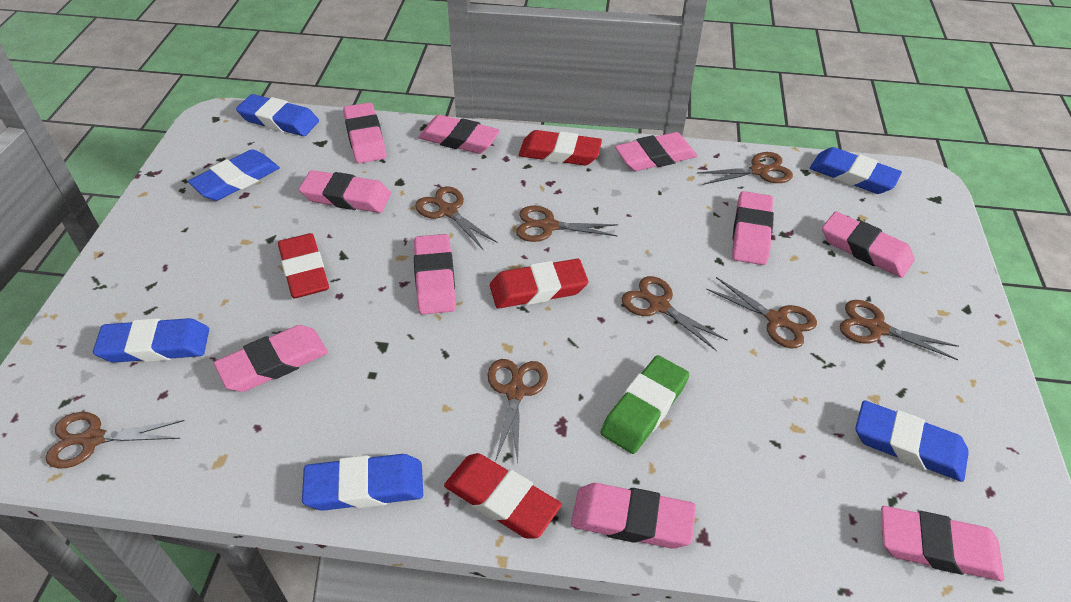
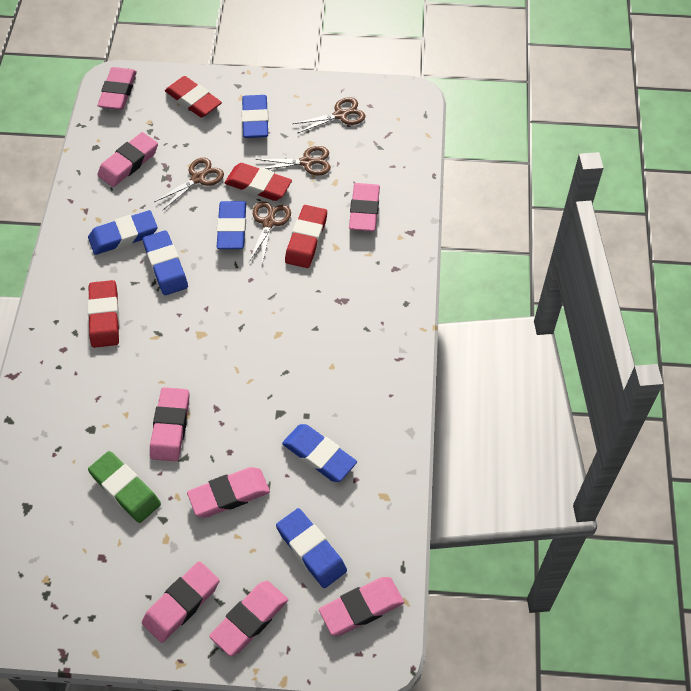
brown scissors: [46,412,184,469] [415,186,498,249] [487,359,548,463] [516,206,618,242] [622,276,728,351] [697,152,793,185] [706,277,817,348] [840,300,959,360] = 8 -> [154,158,224,210] [249,201,291,265] [256,146,331,175] [292,97,365,133] = 4
pink eraser: [214,325,328,392] [299,170,391,213] [343,102,386,163] [414,234,456,315] [418,115,500,154] [571,483,696,549] [615,132,697,171] [732,191,774,265] [822,211,915,278] [881,506,1004,581] = 10 -> [97,67,137,110] [97,132,158,187] [142,561,220,643] [150,387,189,461] [187,467,270,517] [209,581,288,656] [319,577,404,636] [349,183,380,231] = 8

